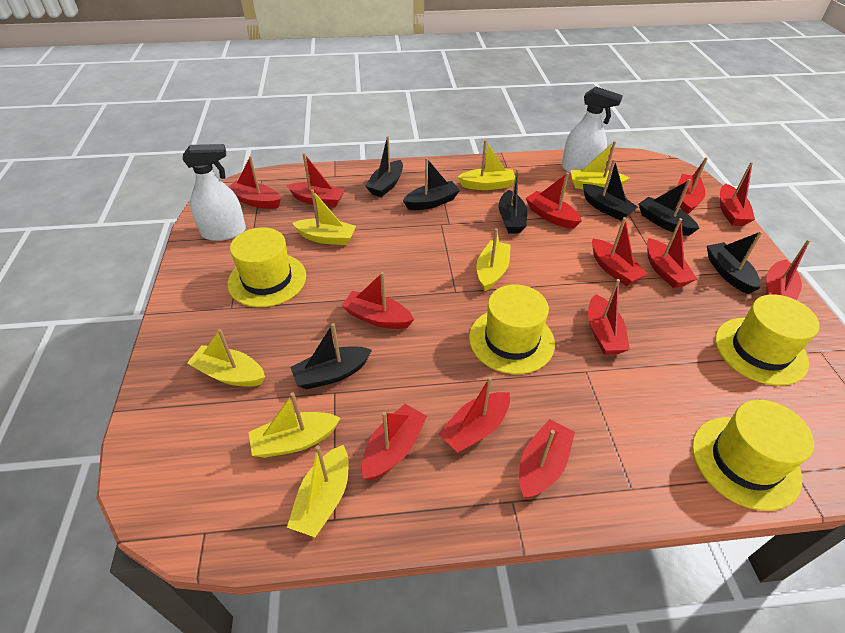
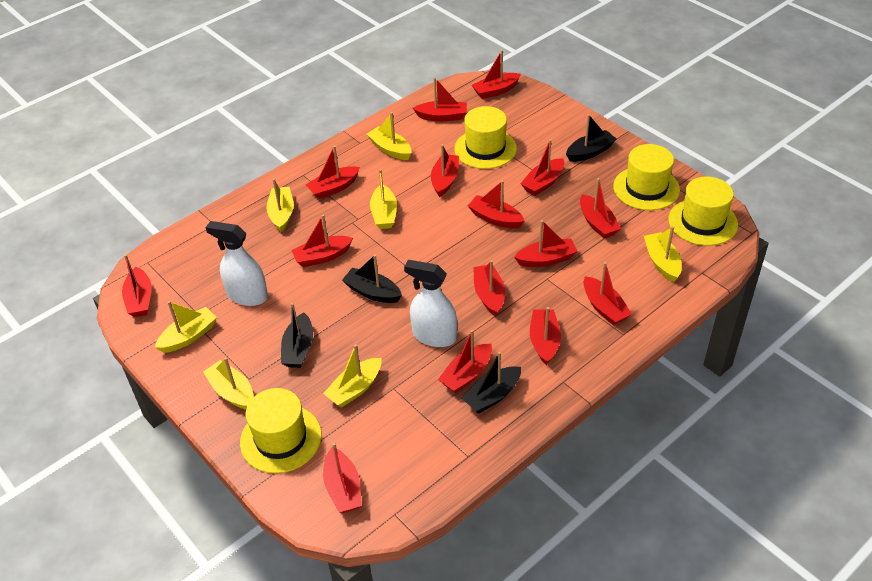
black boat: [290,323,372,389] [365,136,403,197] [403,158,460,210] [499,168,527,233] [583,159,638,220] [639,179,700,236] [707,231,763,294] = 7 -> [281,303,313,368] [342,255,402,303] [462,352,521,414] [566,114,616,162] = 4
red boat: [229,156,281,209] [287,153,345,207] [341,272,414,329] [362,404,427,480] [439,377,510,453] [519,419,575,499] [526,173,582,229] [588,279,630,355] [592,217,648,286] [647,218,697,288] [677,157,708,214] [720,162,755,226] [766,239,811,300] = 13 -> [122,254,152,317] [291,214,353,267] [306,145,360,199] [323,443,362,513] [413,77,467,121] [431,144,459,197] [438,330,492,393] [468,180,525,229] [472,50,521,99] [473,260,505,316] [514,220,578,267] [521,139,564,196] [530,307,561,365] [580,178,621,239] [583,262,632,325] = 15

